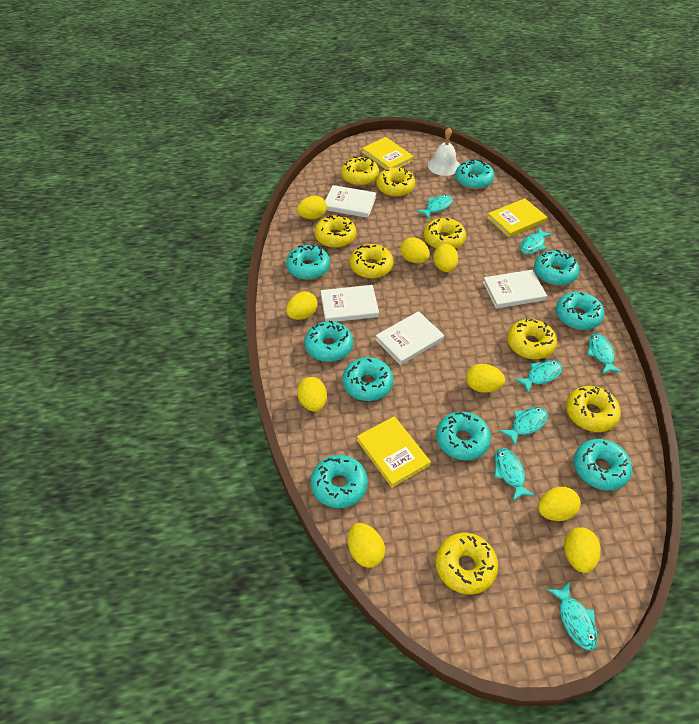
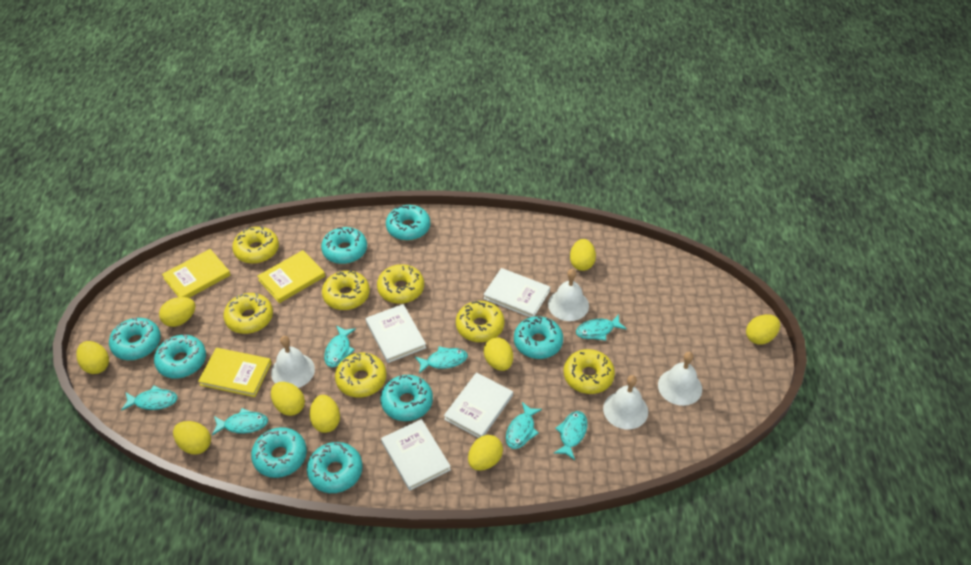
turquoise donut: [286,245,330,279] [305,321,353,362] [311,455,368,508] [342,357,393,401] [436,411,491,460] [455,160,494,189] [534,250,580,285] [556,292,604,330] [574,439,632,491] = 9 -> [109,318,161,360] [154,335,206,378] [251,427,307,478] [307,442,363,493] [321,227,367,264] [381,375,433,421] [386,205,430,241] [514,316,563,359] = 8
white bell: [428,128,460,176] = 1 -> [271,336,315,388] [548,269,589,321] [603,375,648,429] [658,352,702,406] = 4
yellow donut: [314,215,356,248] [341,156,379,186] [350,244,393,279] [376,167,415,197] [424,218,466,249] [436,533,498,594] [507,319,557,359] [566,386,621,432] = 8 -> [223,293,273,334] [232,226,279,264] [322,270,370,310] [335,353,387,397] [377,264,424,304] [456,301,504,342] [564,349,615,394] = 7

